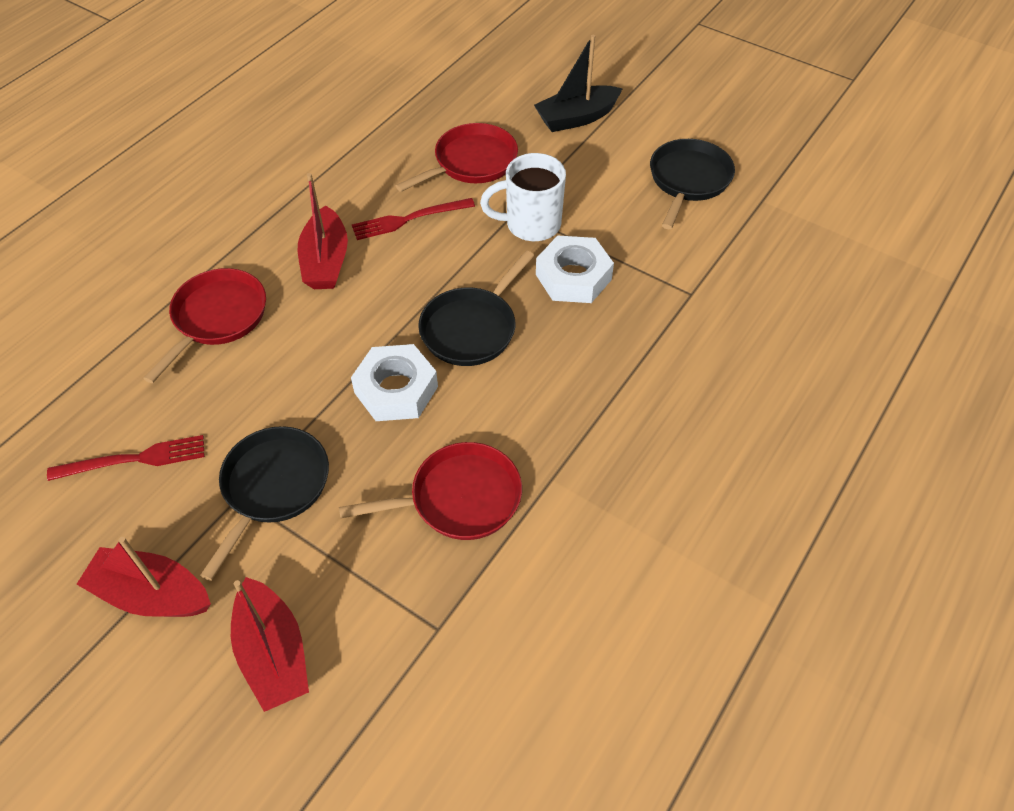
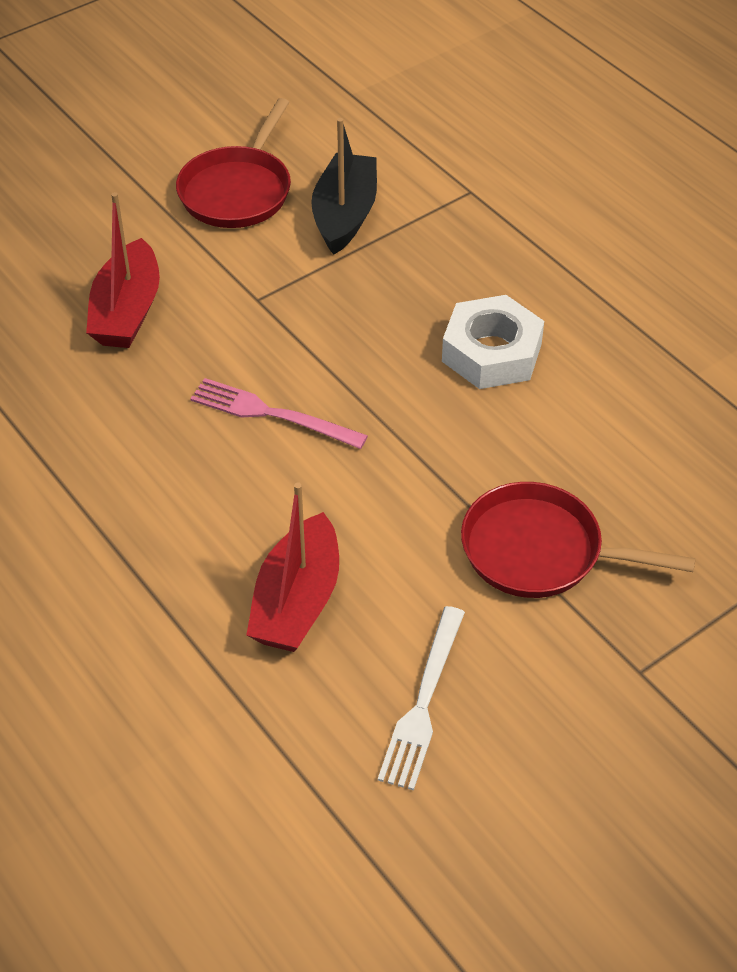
black pan: [200,426,329,581] [418,250,534,366] [650,139,735,229] = 3 -> none = 0
pink fork: none = 0 -> [190,378,368,449] = 1
red boat: [76,537,211,617] [231,577,309,712] [298,173,348,289] = 3 -> [86,192,160,348] [246,483,339,652] = 2
red fork: [47,435,205,481] [352,198,475,240] = 2 -> none = 0
red pan: [143,268,266,383] [339,442,522,540] [396,123,518,192] = 3 -> [176,98,291,228] [461,482,696,598] = 2
white fork: none = 0 -> [378,606,465,790] = 1
white mug: [480,153,566,241] = 1 -> none = 0
white nut: [351,344,438,421] [536,236,614,303] = 2 -> [442,295,544,389] = 1

